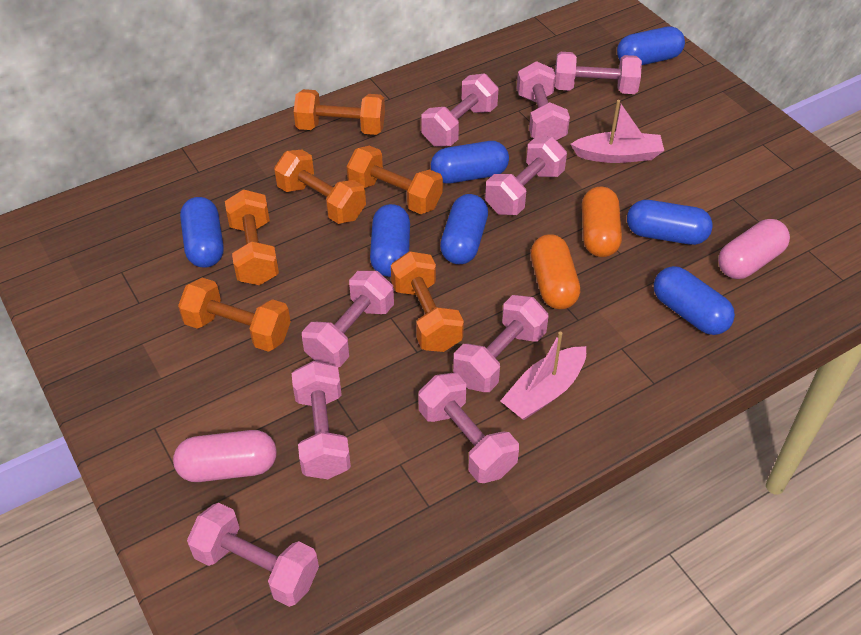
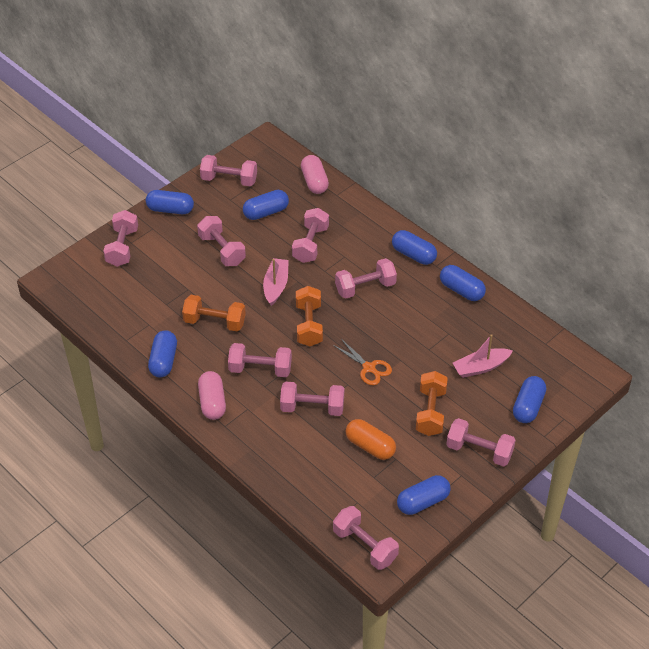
orange capsule: [531,234,580,309] [582,186,622,257] = 2 -> [346,419,396,460] = 1
orange dumbbell: [178,278,291,352] [225,189,279,285] [274,150,366,224] [294,89,385,135] [347,146,443,214] [391,251,464,352] = 6 -> [182,295,246,331] [296,286,323,346] [416,371,448,436] = 3
orange scissors: none = 0 -> [333,339,392,385] = 1

